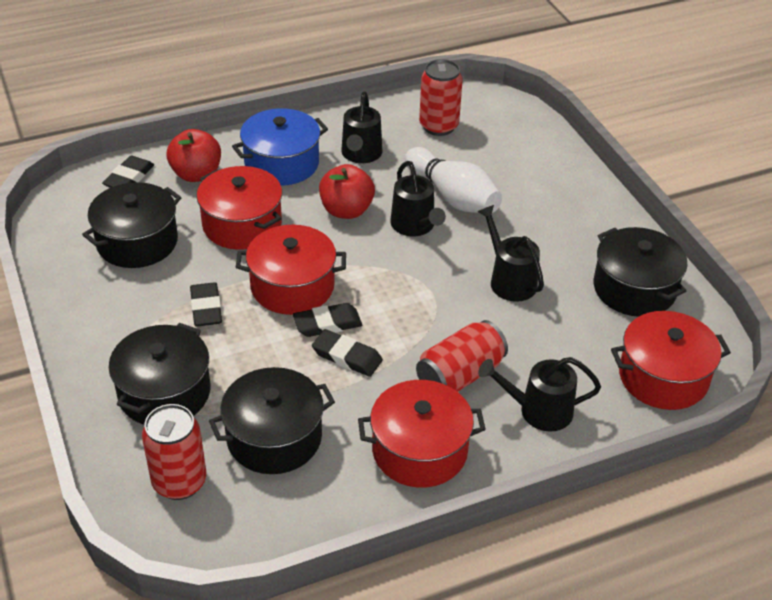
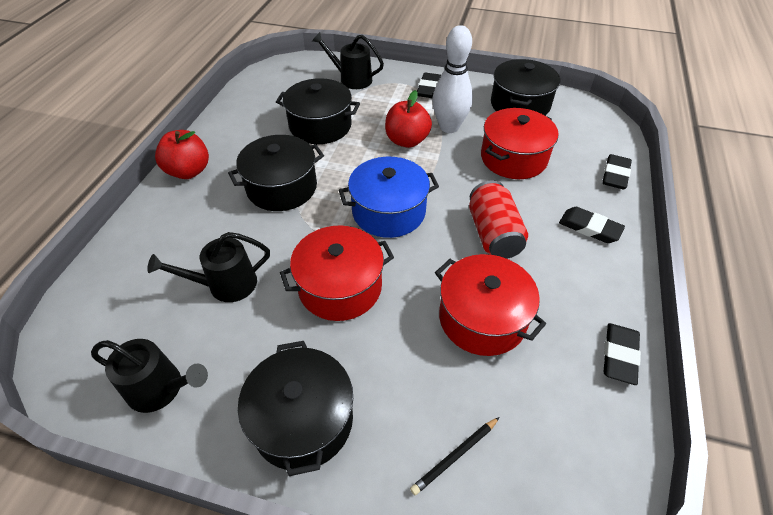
black pencil: none = 0 -> [410,417,500,495] = 1
black watering can: [341,92,382,163] [390,161,446,236] [478,205,544,302] [478,357,601,432] = 4 -> [91,339,208,413] [147,232,270,302] [312,32,384,89] = 3
red can: [142,404,206,500] [416,320,508,392] [419,59,463,136] = 3 -> [469,180,528,259] = 1
red pot: [197,166,282,250] [236,225,346,315] [358,380,486,488] [611,311,731,410] = 4 -> [280,225,394,321] [435,254,546,356] [481,108,558,179] = 3

